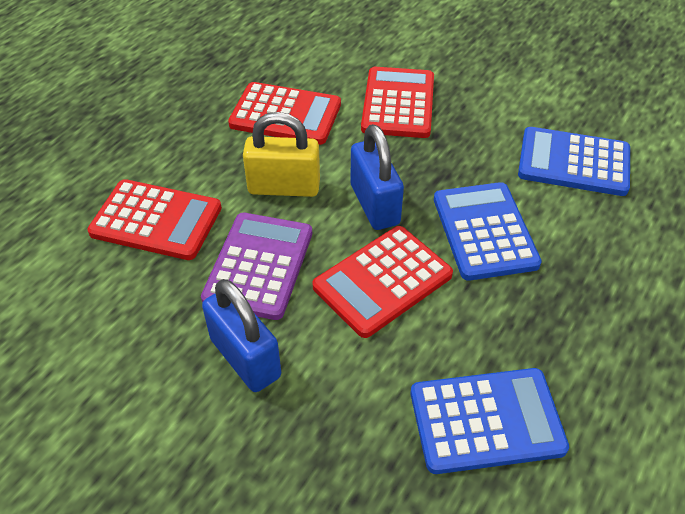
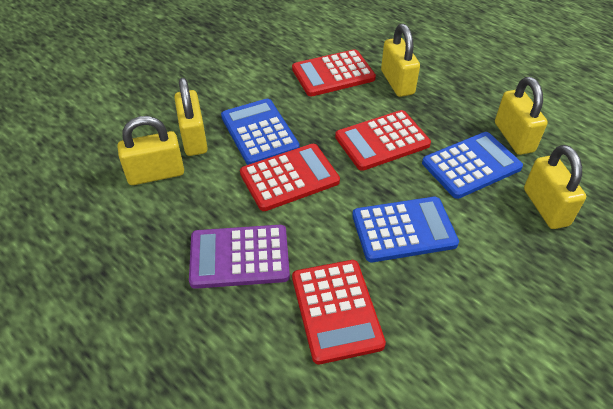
blue padlock: [202,279,281,392] [350,124,404,230] = 2 -> none = 0
yellow padlock: [243,112,320,197] = 1 -> [117,116,184,185] [174,78,208,156] [381,24,420,97] [495,77,548,155] [524,145,586,229] = 5

